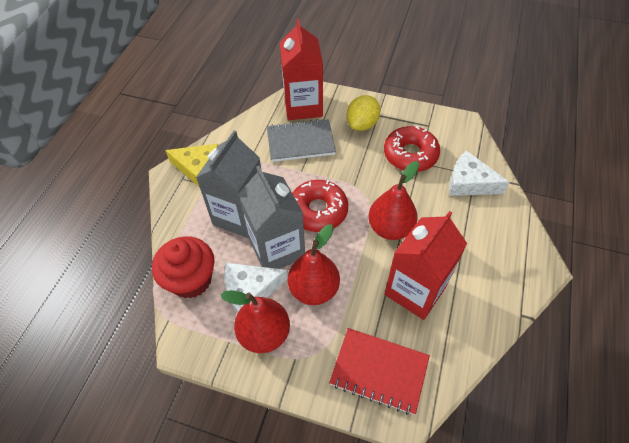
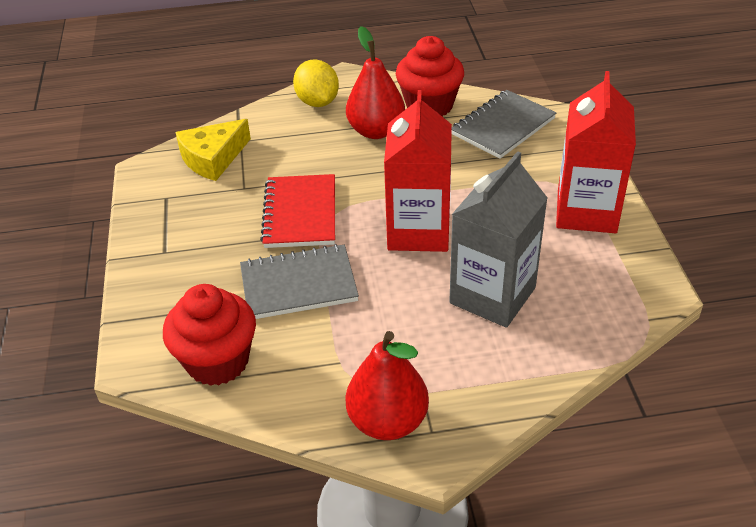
grey carton: [196,130,261,238] [238,166,305,269] = 2 -> [449,151,548,328] = 1
grey notebook: [267,119,336,162] = 1 -> [240,244,359,319] [451,90,556,159] = 2
red cupcake: [152,236,215,299] = 1 -> [163,284,256,386] [396,36,464,116] = 2
red donut: [292,180,348,232] [384,126,440,172] = 2 -> none = 0
red pear: [221,290,290,353] [288,224,340,305] [368,161,419,240] = 3 -> [345,331,429,440] [346,26,405,139] = 2
white cheese: [224,263,288,314] [449,150,510,196] = 2 -> none = 0

